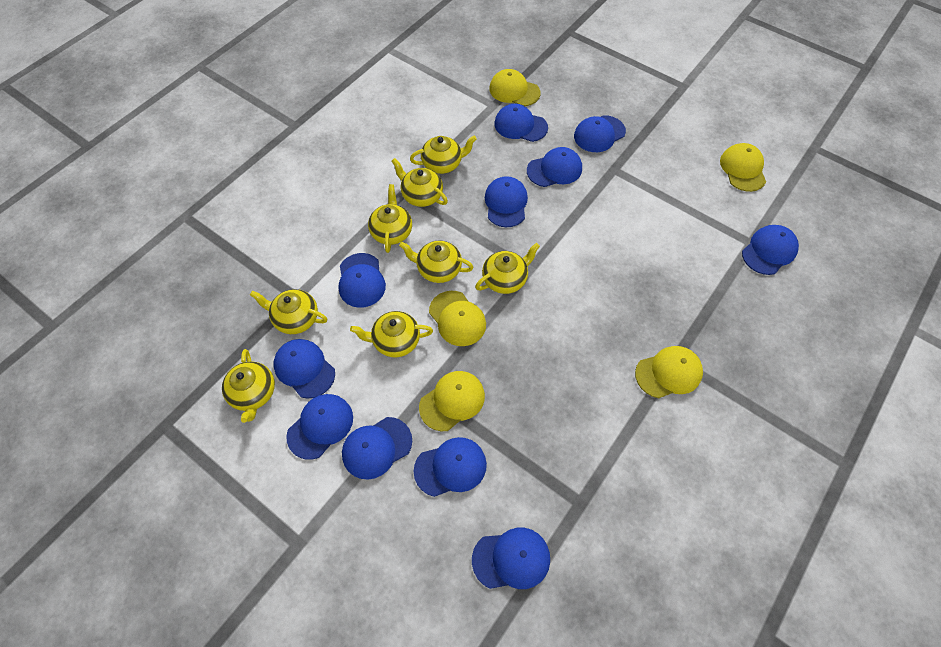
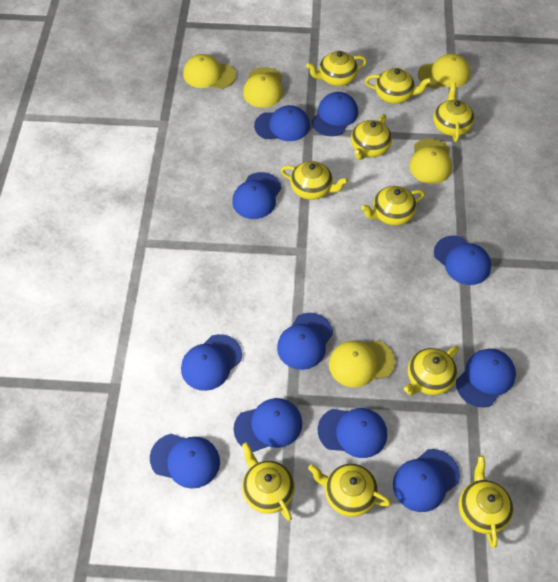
yellow teapot: [222,349,275,423] [250,289,327,334] [350,311,433,358] [368,184,412,253] [392,158,448,207] [399,240,473,283] [410,136,477,174] [475,243,540,294] = 8 -> [242,442,295,521] [281,161,348,200] [306,51,367,86] [308,464,391,517] [351,114,392,160] [361,186,425,225] [365,68,432,104] [404,346,459,395] [433,82,474,142] [459,456,513,548] = 10

